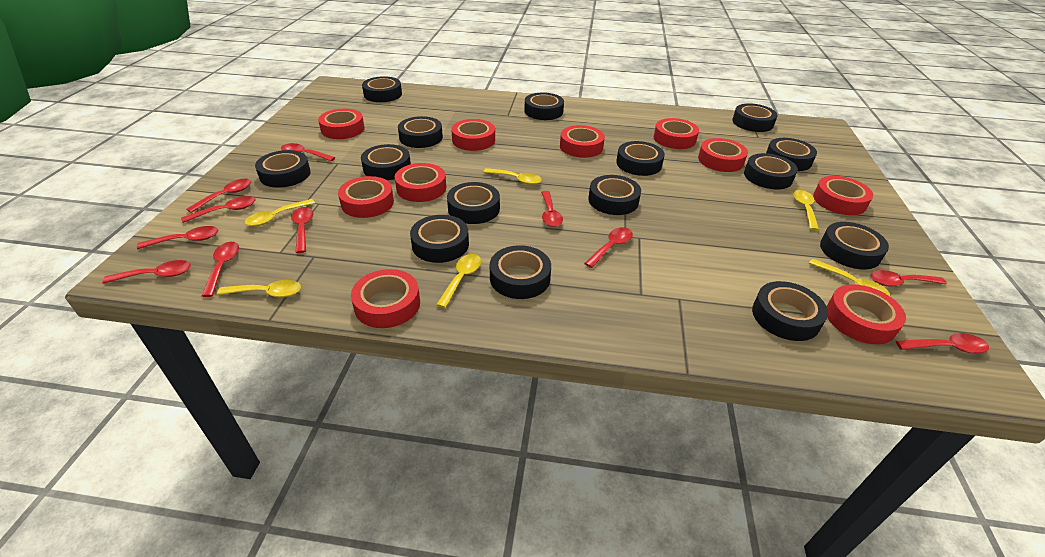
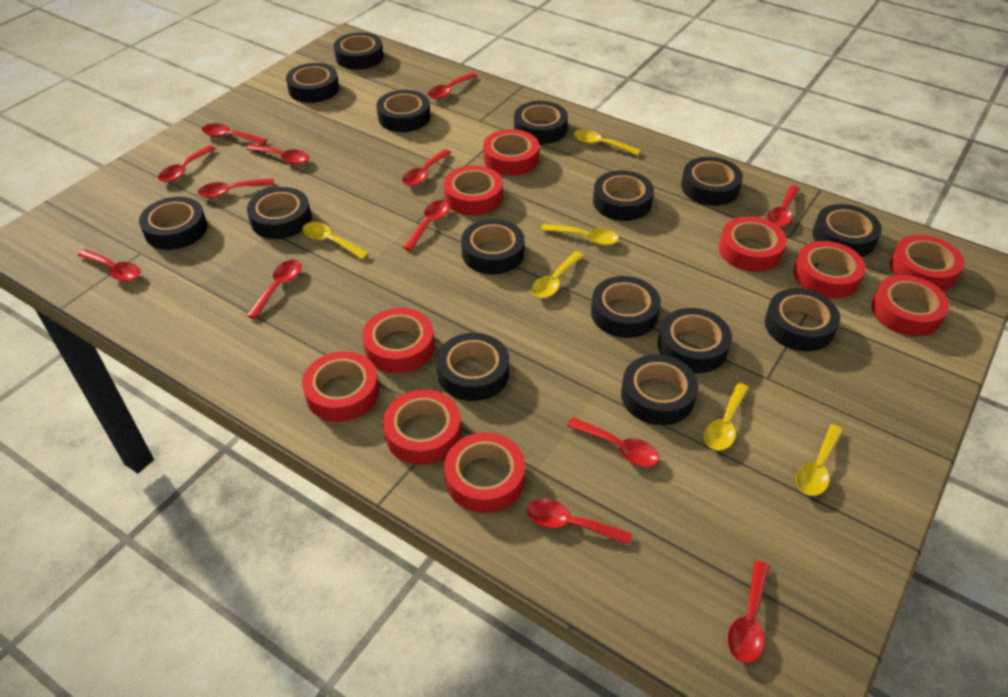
red spoon: [102,260,191,284] [137,226,218,249] [181,196,255,223] [187,179,251,213] [202,242,239,297] [281,143,336,161] [291,207,313,253] [541,191,563,227] [584,227,633,268] [871,270,947,287] [896,333,989,354] = 11 -> [78,249,141,282] [158,145,216,182] [198,179,275,198] [202,123,267,145] [246,144,309,164] [246,260,301,319] [402,149,451,186] [403,200,450,251] [428,73,477,99] [527,499,632,546] [567,417,659,467] [728,560,769,663] [767,185,800,227] = 13

